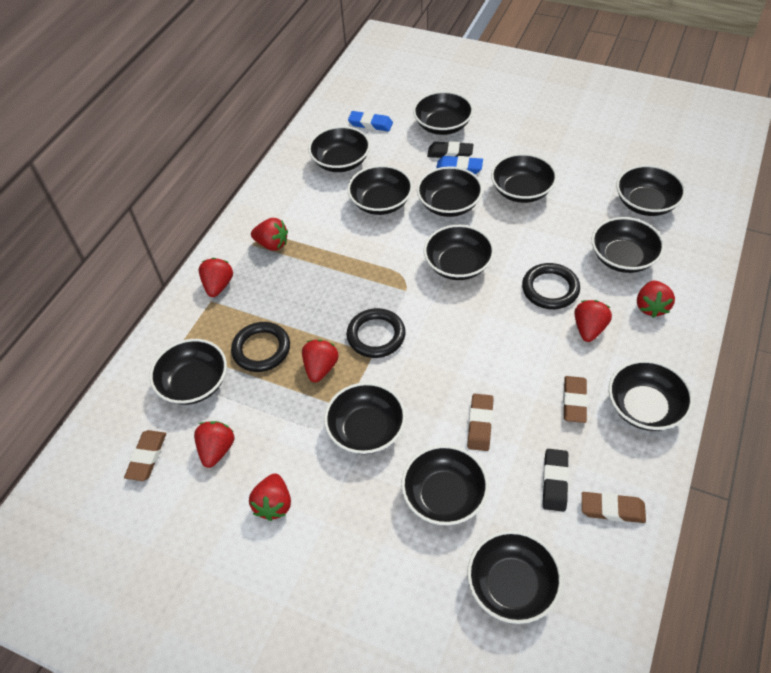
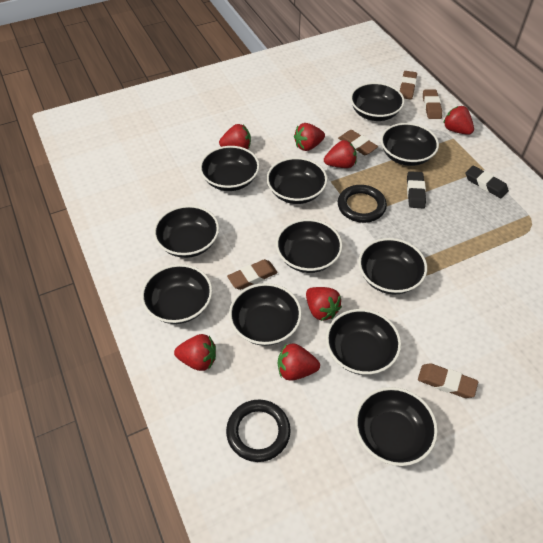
black bowl: [150,339,227,405] [308,126,370,172] [324,382,406,454] [348,165,413,215] [401,445,489,525] [413,91,473,135] [417,166,483,217] [424,225,494,280] [467,530,563,624] [491,153,557,203] [592,217,664,273] [609,360,693,431] [616,165,686,216] = 13 -> [141,264,212,324] [154,205,219,258] [200,146,260,191] [229,283,302,346] [266,157,327,204] [276,219,342,273] [326,309,401,375] [350,82,405,121] [355,387,438,466] [358,238,427,294] [381,123,439,166] = 11
black ring: [231,322,290,372] [347,308,406,358] [522,263,580,309] = 3 -> [226,400,291,462] [338,185,387,223] = 2
blue eraser: [348,111,393,131] [436,156,483,174] = 2 -> none = 0
brown eraser: [124,430,166,481] [467,394,494,451] [563,376,588,423] [582,492,646,523] = 4 -> [227,259,278,290] [338,130,378,155] [400,71,417,100] [418,363,478,398] [423,90,442,119] = 5

